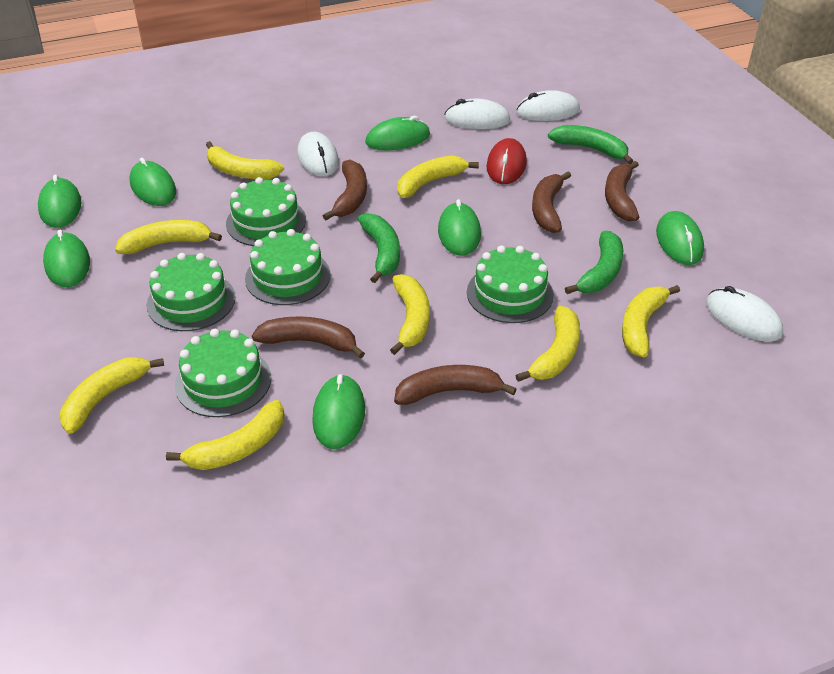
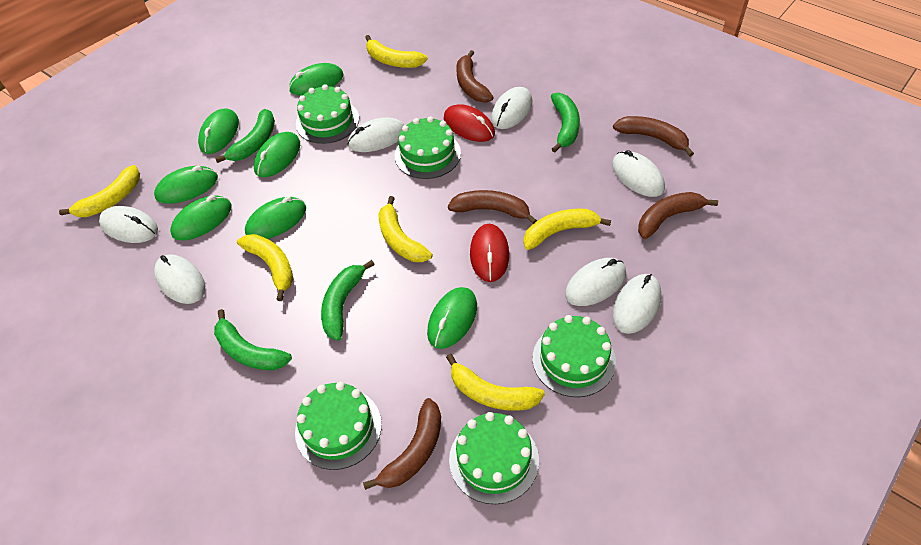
green banana: [358,213,400,283] [548,125,633,164] [565,231,623,294] = 3 -> [214,309,292,370] [215,109,275,163] [321,260,375,341] [551,93,580,153] = 4
red mouse: [487,138,527,184] = 1 -> [444,104,495,142] [470,224,509,282] = 2
white mouse: [297,132,339,177] [445,99,510,129] [516,90,580,121] [706,286,783,342] = 4 -> [99,206,158,243] [154,254,205,304] [347,117,404,152] [491,87,532,129] [565,258,626,306] [612,150,665,197] [613,274,661,334] = 7
yellow banana: [60,357,164,434] [115,220,222,254] [166,400,284,470] [206,141,284,179] [390,274,430,355] [397,155,479,198] [515,306,580,382] [622,285,680,358] = 8 -> [59,165,140,217] [237,234,293,301] [365,35,428,68] [378,196,433,262] [446,354,545,411] [523,209,611,250] = 6

